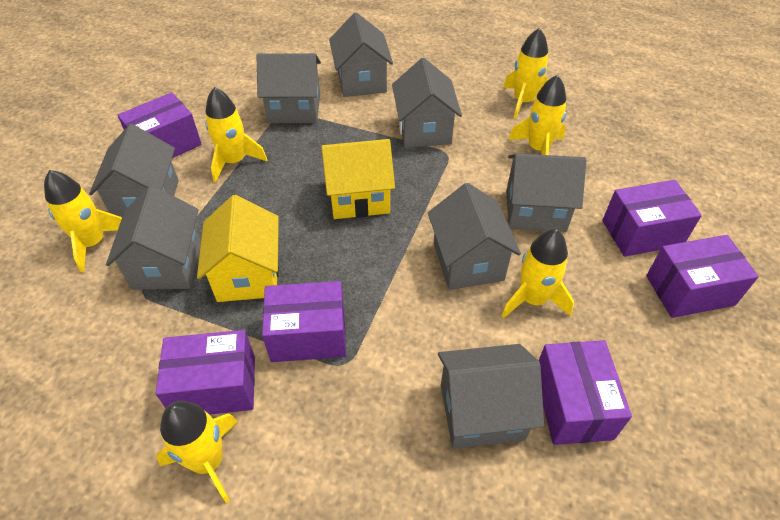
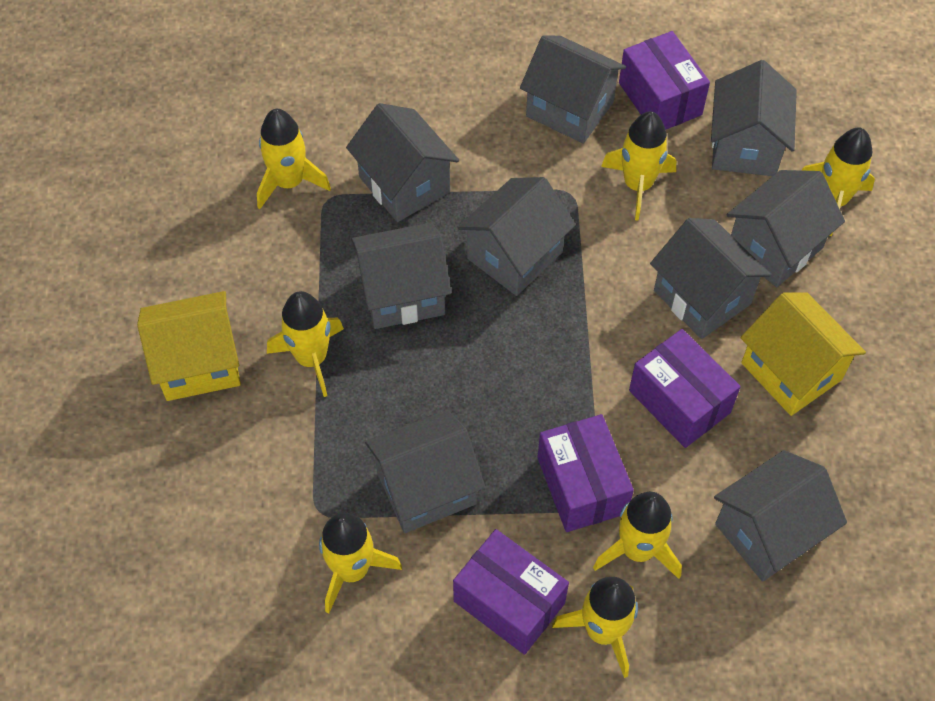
grey house: [89,124,179,218] [106,185,201,290] [257,53,321,123] [329,12,393,97] [392,58,462,148] [428,183,521,290] [438,344,544,449] [506,154,586,232] = 8 -> [346,103,459,222] [351,223,451,329] [365,410,485,533] [457,177,576,296] [520,35,626,144] [650,218,771,339] [711,60,797,176] [714,450,847,582] [726,170,845,287] = 9
purple box: [118,92,202,158] [156,330,255,415] [262,281,346,362] [538,340,632,445] [602,180,702,257] [646,235,759,318] = 6 -> [453,529,569,655] [537,414,634,532] [619,31,710,130] [629,329,741,448] = 4
yellow rocket: [44,170,122,272] [156,401,238,503] [205,87,267,182] [502,229,574,318] [503,28,548,119] [508,75,566,155] = 6 -> [257,109,331,209] [267,291,344,397] [319,513,402,613] [552,577,638,678] [593,492,682,579] [601,111,676,221] [801,128,875,236] = 7

